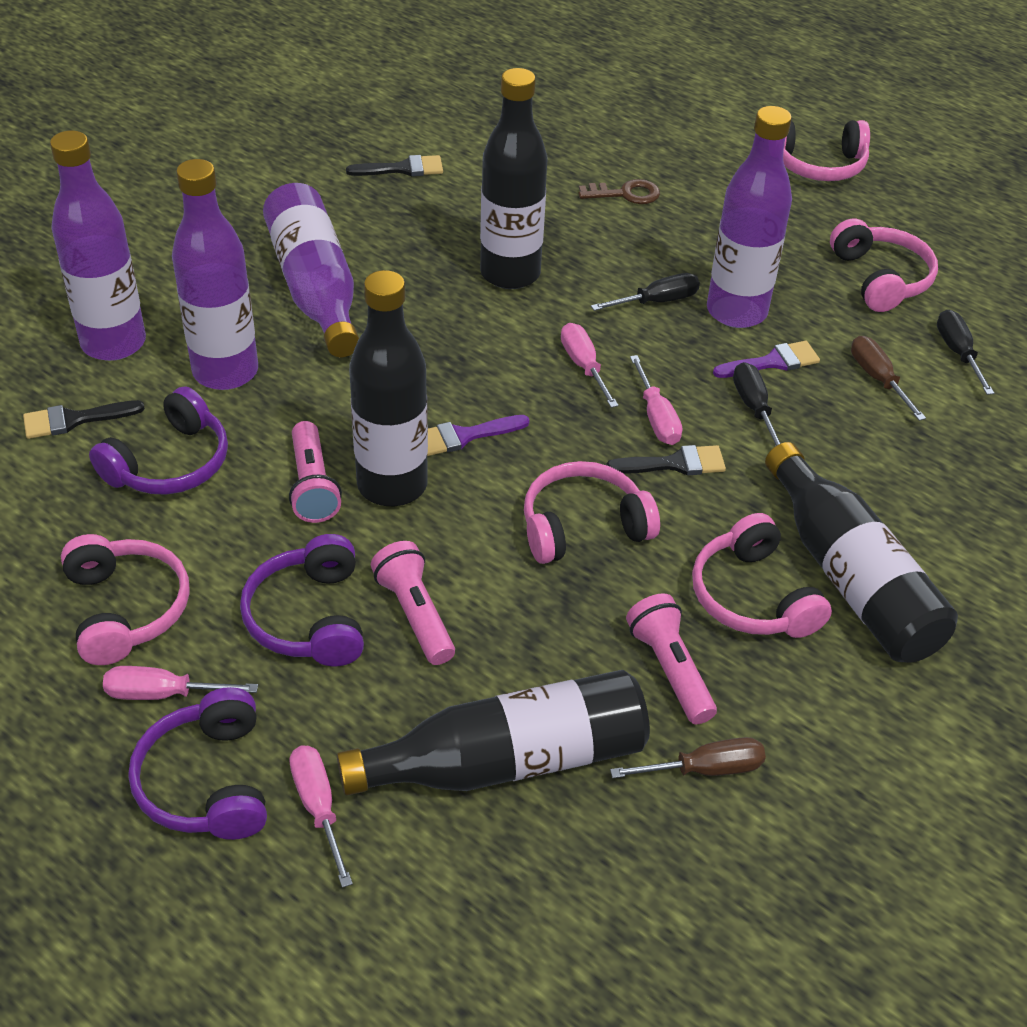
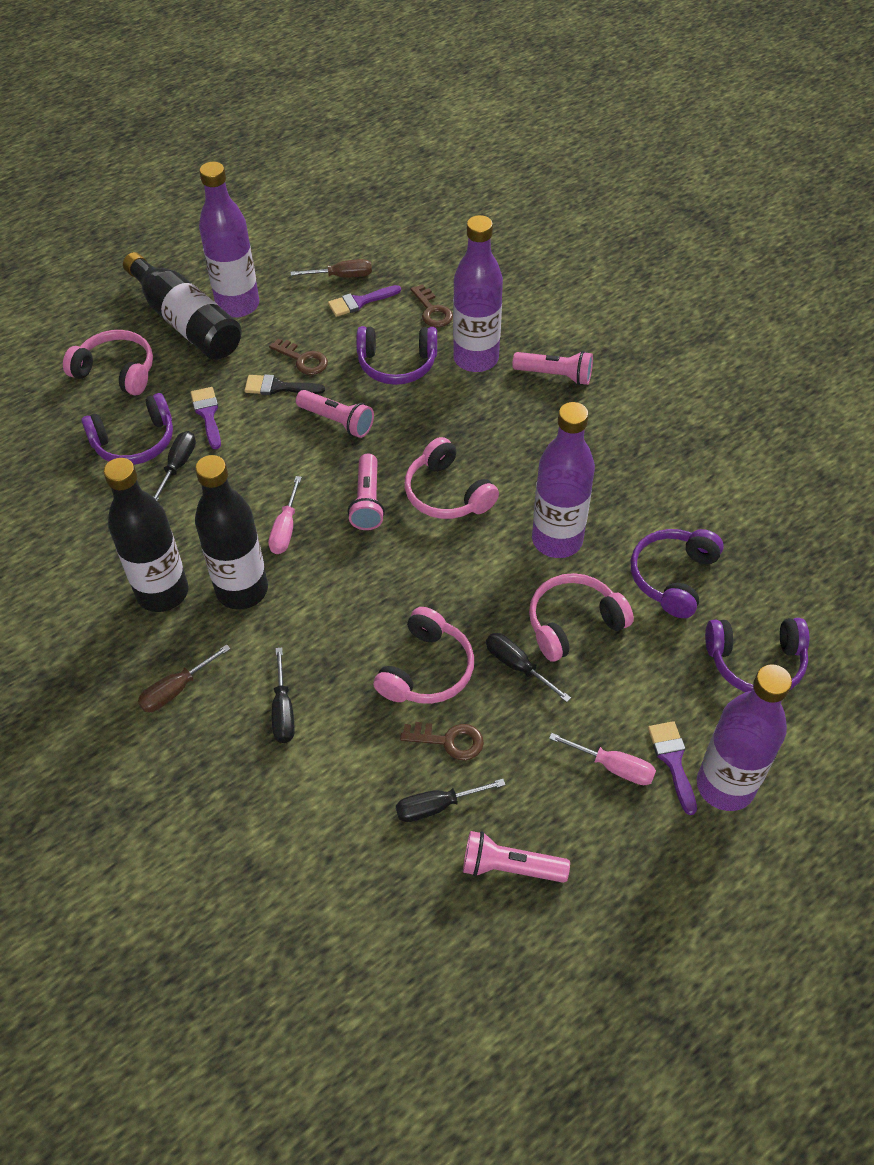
black bottle: [337,670,650,796] [349,270,428,506] [480,68,548,289] [765,442,958,662] = 4 -> [103,458,188,612] [123,252,242,360] [195,455,268,610] = 3
black brush: [23,400,145,439] [346,155,443,176] [606,445,726,476] = 3 -> [244,374,325,395] = 1
black screwdriver: [591,273,700,311] [733,362,781,447] [937,310,994,395] = 3 -> [153,431,196,501] [272,647,295,743] [396,779,505,822] [486,633,571,702] = 4
brown key: [579,179,660,204] = 1 -> [269,338,328,375] [400,722,484,760] [410,284,453,327] = 3
pink flashlight: [289,421,342,523] [371,541,455,665] [626,593,717,724] = 3 -> [296,390,374,438] [348,454,385,530] [463,831,570,883] [512,351,593,385] = 4
pink headphones: [61,534,190,665] [524,461,660,564] [692,513,832,638] [783,120,870,181] [830,219,938,312] = 5 -> [63,330,153,395] [373,607,474,704] [404,437,499,519] [529,573,634,662] = 4
pink screwdriver: [103,666,258,700] [289,745,353,888] [561,323,619,408] [630,355,682,445] = 4 -> [268,476,302,554] [549,733,656,785] = 2
purple brush: [427,415,530,456] [713,341,820,378] = 2 -> [190,387,221,449] [328,285,401,317] [648,721,697,815] = 3
purple headphones: [89,386,228,495] [128,687,267,840] [240,534,364,666] = 3 -> [81,393,173,465] [356,326,437,385] [631,529,724,618] [705,618,809,692] = 4

